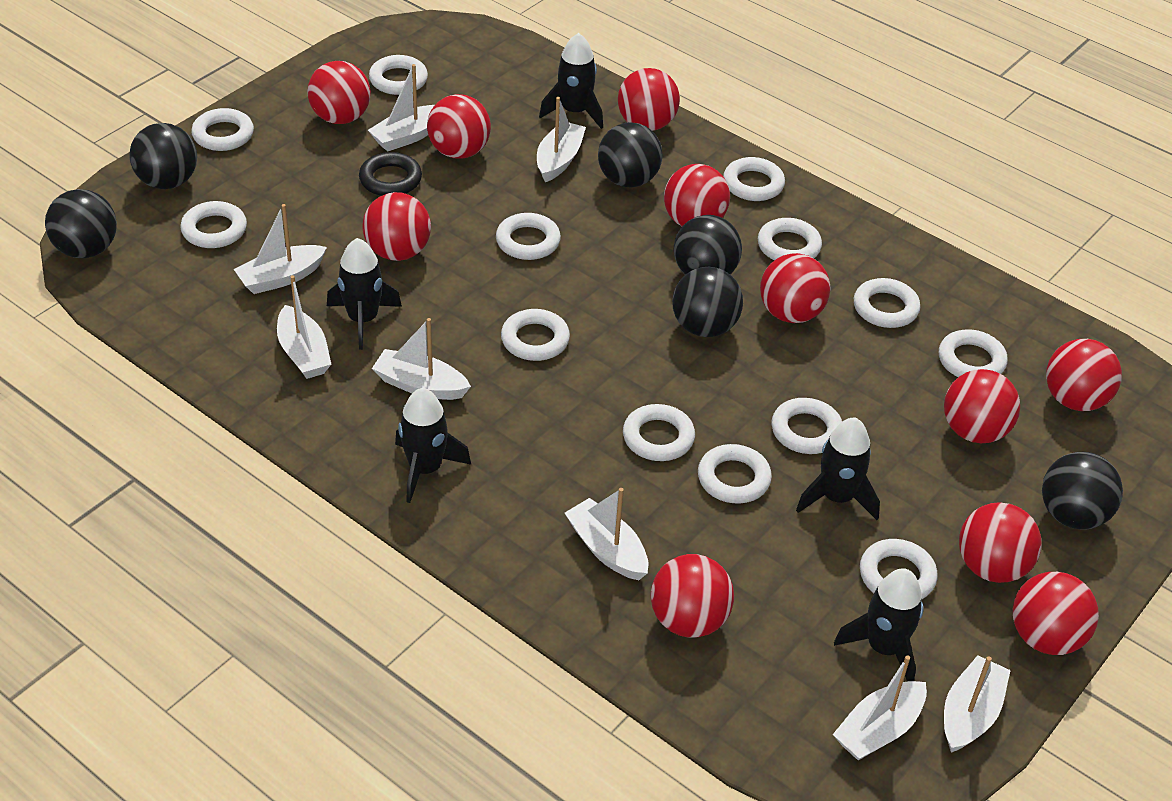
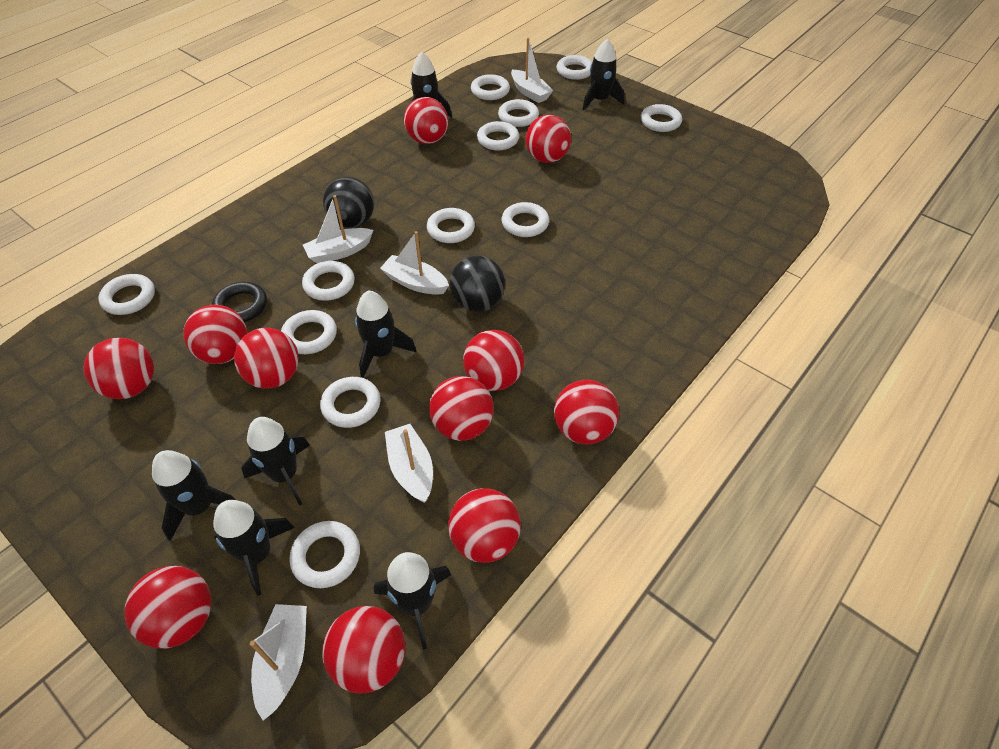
black ball: [45,189,117,258] [129,123,197,189] [598,122,663,188] [672,267,743,337] [673,215,742,275] [1042,452,1123,530] = 6 -> [323,177,374,228] [449,256,505,312] = 2
black rocket: [327,238,402,350] [395,388,471,503] [539,33,603,129] [796,418,880,520] [834,568,923,681] = 5 -> [152,450,236,541] [213,500,295,596] [241,417,310,506] [355,290,417,378] [374,552,451,650] [411,52,452,118] [582,38,625,110] = 7
white boat: [234,204,327,294] [277,275,331,379] [368,64,435,152] [372,318,471,400] [537,97,586,182] [565,488,648,580] [833,655,927,760] [944,655,1011,753] = 8 -> [250,604,307,721] [303,195,373,264] [380,231,449,295] [385,424,433,503] [511,38,553,103] = 5
white ring: [180,201,247,248] [191,108,254,151] [369,55,428,95] [496,213,561,260] [501,309,570,361] [623,404,695,461] [698,444,772,504] [723,157,785,201] [758,218,822,260] [771,398,842,454] [854,278,920,328] [860,539,937,599] [939,330,1008,377] = 13 -> [98,274,155,315] [281,310,337,354] [289,521,360,588] [302,261,355,301] [320,377,380,428] [427,208,475,243] [471,74,510,100] [477,121,519,150] [498,99,539,127] [501,202,549,237] [556,55,592,80] [641,104,682,132] = 12

